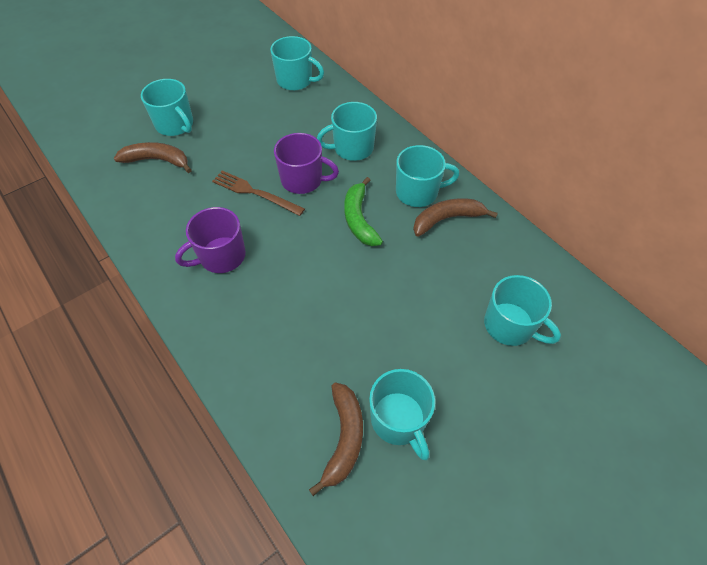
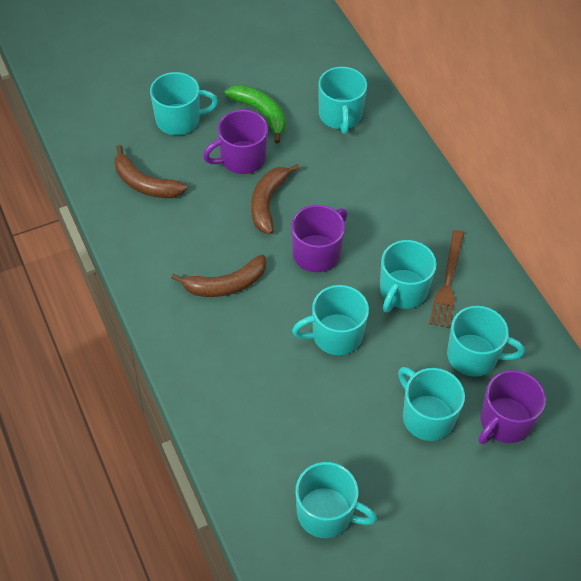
purple mug: [175,207,246,273] [274,133,339,194] = 2 -> [203,110,268,174] [291,205,347,272] [478,370,546,444] = 3
turquoise mug: [141,79,193,136] [270,36,324,91] [317,102,377,161] [369,369,435,460] [396,145,459,207] [484,275,561,346] = 6 -> [150,72,218,135] [292,285,369,355] [295,462,377,538] [318,67,367,134] [380,240,437,313] [398,367,465,441] [447,306,525,377] = 7

